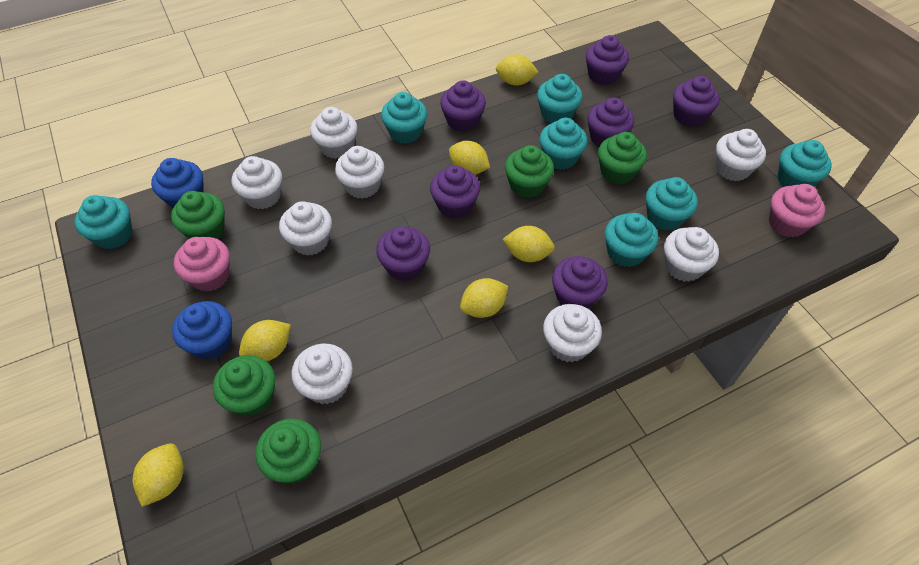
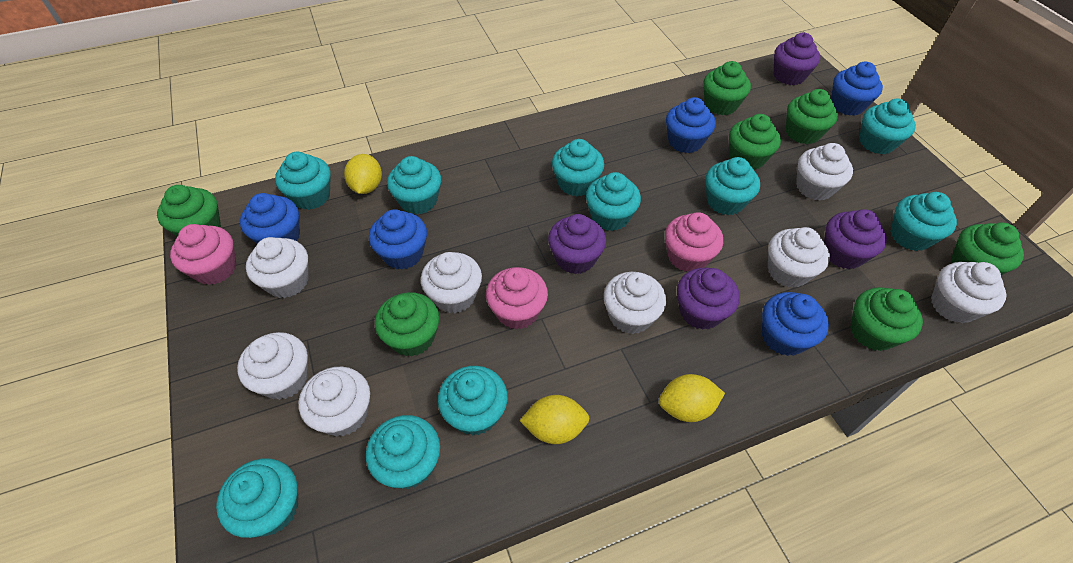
blue cupcake: [151,158,204,208] [172,301,232,360] = 2 -> [240,193,300,244] [369,209,427,270] [666,97,716,153] [762,292,829,356] [831,62,883,116] = 5
green cupcake: [171,191,225,239] [213,355,275,417] [255,419,321,484] [505,145,554,198] [598,132,647,184] = 5 -> [157,185,221,236] [375,292,440,357] [704,61,751,115] [729,114,781,170] [786,89,838,144] [850,287,923,351] [951,222,1024,275] = 7
pink cupcake: [174,237,230,292] [769,184,825,238] = 2 -> [170,224,236,285] [486,267,548,329] [665,212,723,272] = 3
purple cupcake: [376,226,430,281] [430,165,480,219] [440,80,486,132] [552,256,608,308] [586,35,629,85] [588,97,634,147] [673,76,720,127] = 7 -> [548,214,606,274] [677,268,740,330] [774,33,820,85] [824,209,887,269] = 4
turquoise cupcake: [75,195,132,249] [381,92,427,144] [537,74,582,123] [540,118,587,170] [605,213,658,267] [646,177,698,231] [778,140,832,187] = 7 -> [216,458,298,538] [275,152,331,210] [366,415,440,489] [387,156,441,215] [438,366,508,436] [552,139,604,197] [586,172,641,231] [706,157,760,215] [859,99,916,154] [890,192,957,251] = 10
yellow lemon: [133,443,184,507] [239,320,291,361] [449,141,490,175] [460,278,508,318] [496,54,538,86] [503,226,555,262] = 6 -> [344,154,382,194] [520,395,590,444] [659,374,725,422] = 3

